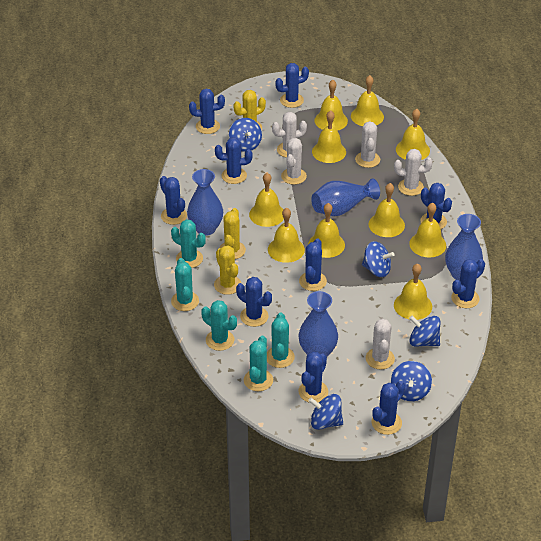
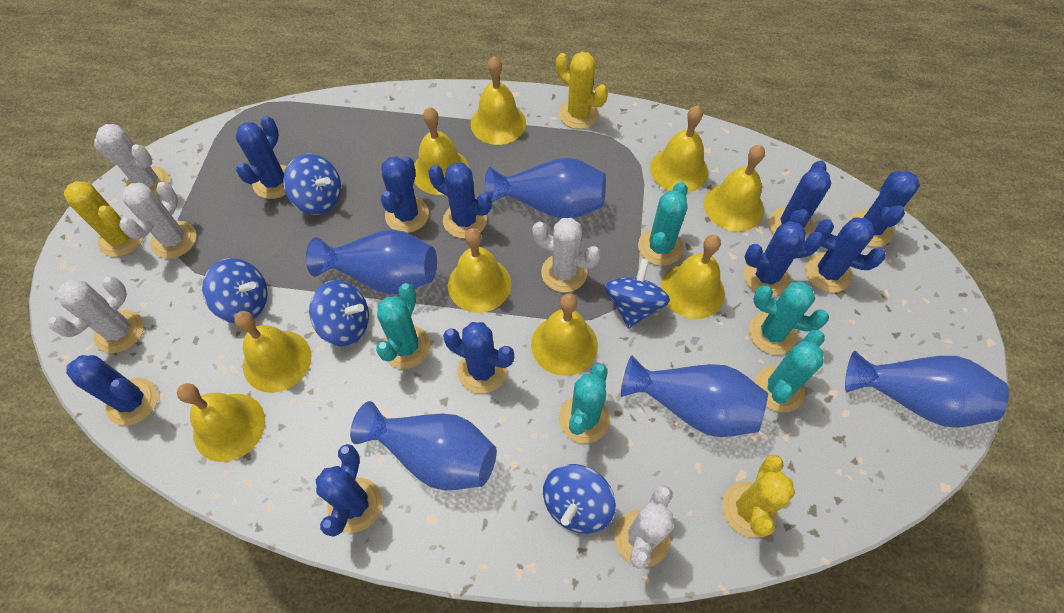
blue vase: [187,169,223,236] [299,291,338,357] [311,178,380,216] [445,214,483,281] = 4 -> [306,229,437,294] [350,401,497,491] [485,158,606,219] [621,355,768,437] [845,351,1009,428] = 5
yellow bell: [249,173,284,227] [268,208,305,263] [308,203,345,258] [312,110,346,163] [314,80,348,131] [351,75,384,126] [369,183,405,237] [394,263,432,320] [396,109,430,160] [409,202,446,257] = 10 -> [177,383,265,462] [234,311,311,393] [414,107,470,195] [448,228,511,313] [471,56,526,145] [531,293,598,376] [650,105,708,193] [661,235,725,319] [704,145,765,231] = 9

